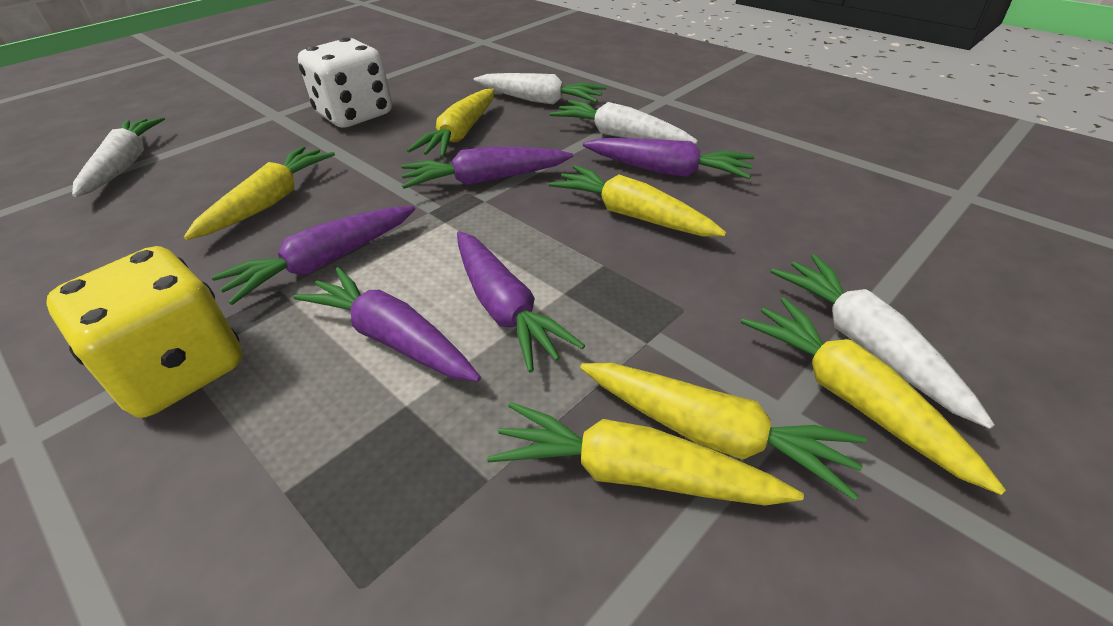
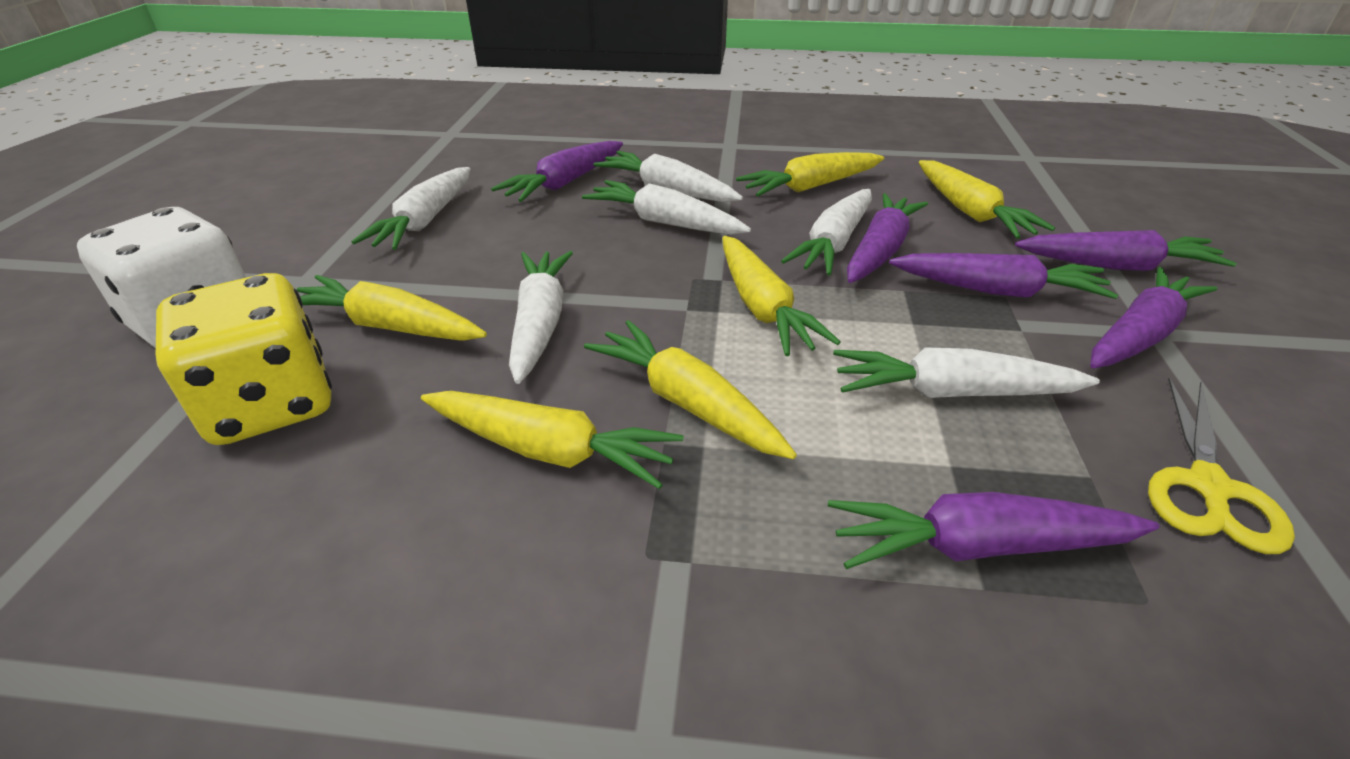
purple carrot: [212,206,415,305] [293,267,481,381] [401,147,573,189] [457,231,585,373] [583,138,755,179] = 5 -> [491,141,623,202] [828,492,1160,569] [847,193,928,283] [889,253,1118,299] [1015,230,1237,271] [1090,267,1217,369] = 6
white carrot: [72,117,165,197] [474,73,607,105] [550,100,698,144] [771,254,995,429] = 4 -> [352,167,471,250] [509,251,573,384] [582,180,751,235] [594,151,743,202] [781,189,872,276] [833,347,1100,398] = 6
yellow scissors: none = 0 -> [1148,377,1295,554] = 1

